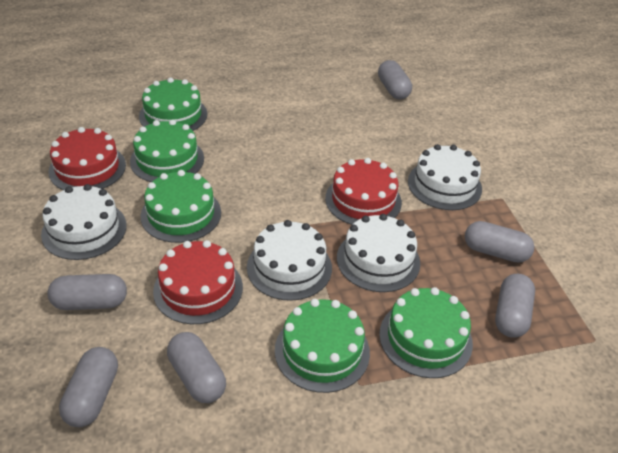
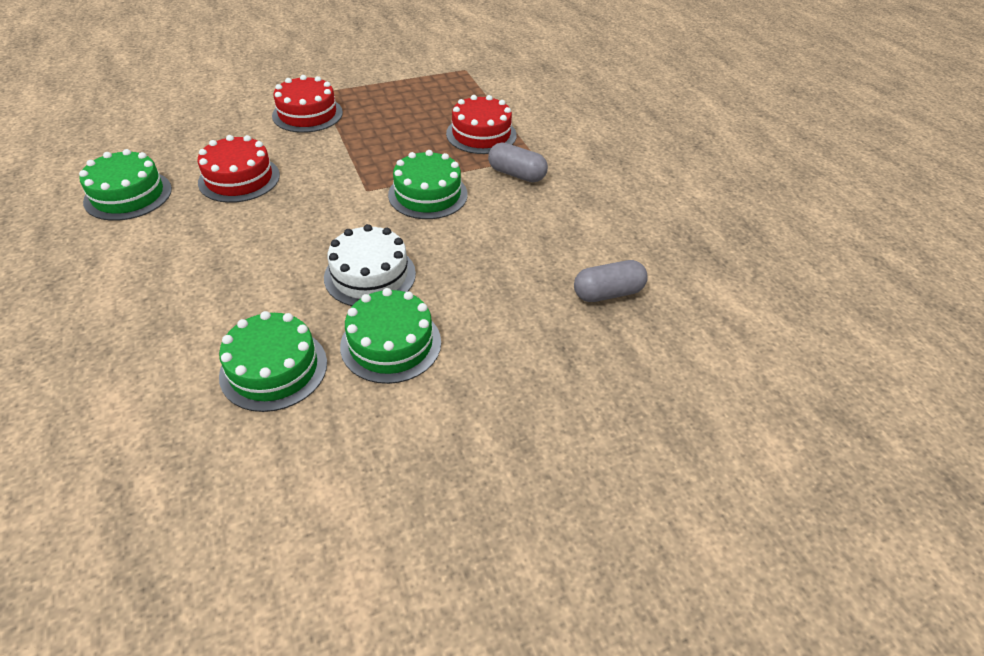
green cake: [130,119,204,182] [139,77,207,131] [141,170,221,243] [275,299,370,393] [379,287,473,378] = 5 -> [79,149,172,221] [219,311,327,412] [340,288,441,384] [388,150,468,219] = 4
grey capsule: [47,274,127,310] [59,347,118,427] [167,332,226,403] [378,60,412,99] [465,221,534,263] [495,274,535,338] = 6 -> [488,143,548,182] [574,260,648,302] = 2
white cake: [41,184,126,260] [247,220,332,301] [337,214,420,292] [408,144,482,210] = 4 -> [324,224,416,306] = 1

